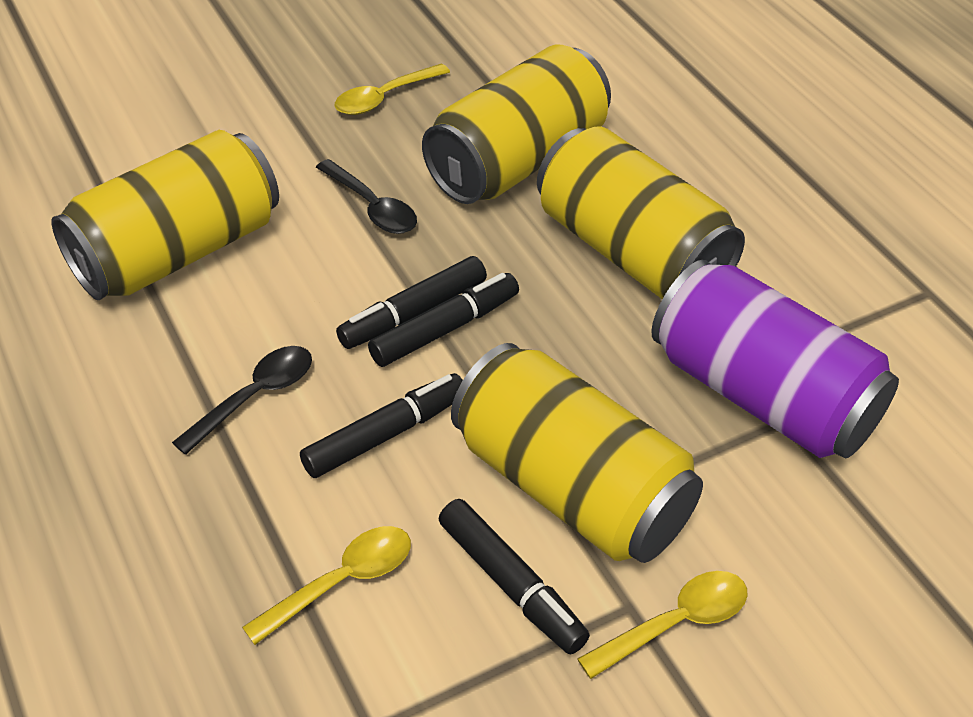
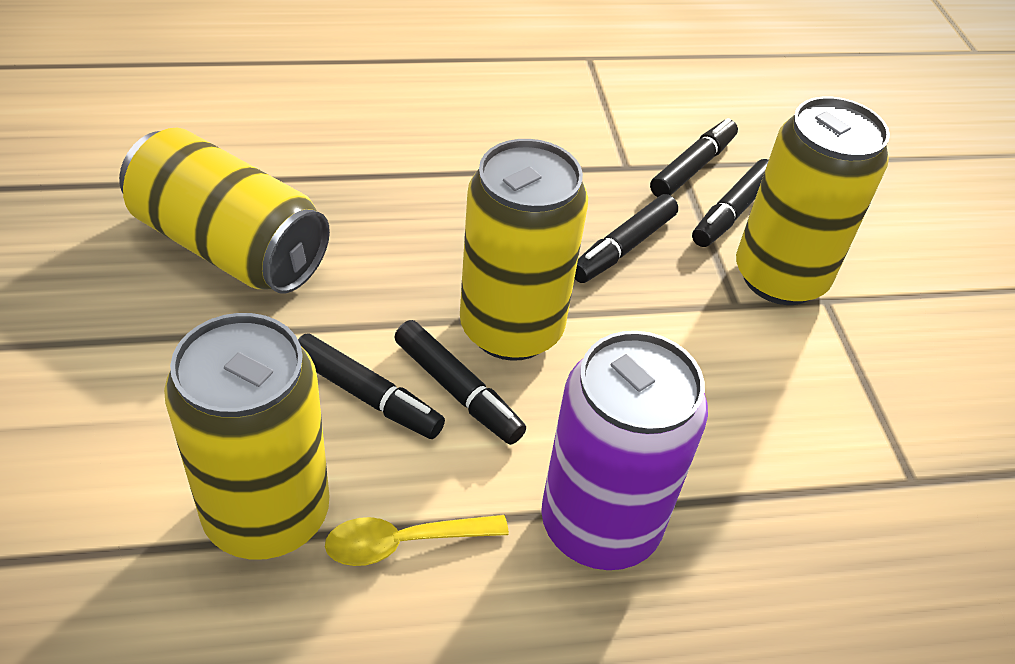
black marker: [300,373,463,478] [336,256,487,349] [368,273,519,367] [439,499,590,654] = 4 -> [298,333,445,439] [394,320,526,445] [574,194,678,283] [650,118,738,197] [692,159,769,247] = 5
black spoon: [172,346,312,455] [316,159,417,234] = 2 -> none = 0
yellow spoon: [242,526,411,645] [335,64,450,115] [577,571,747,679] = 3 -> [325,515,509,566] = 1

